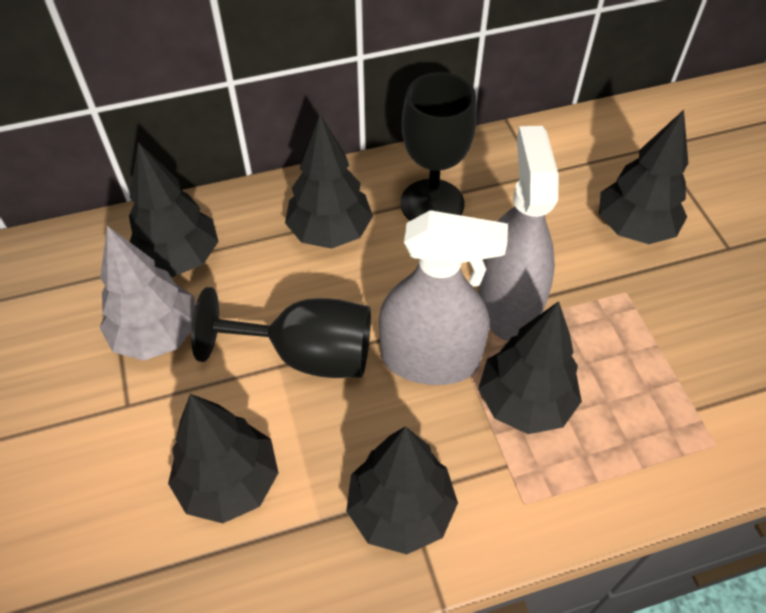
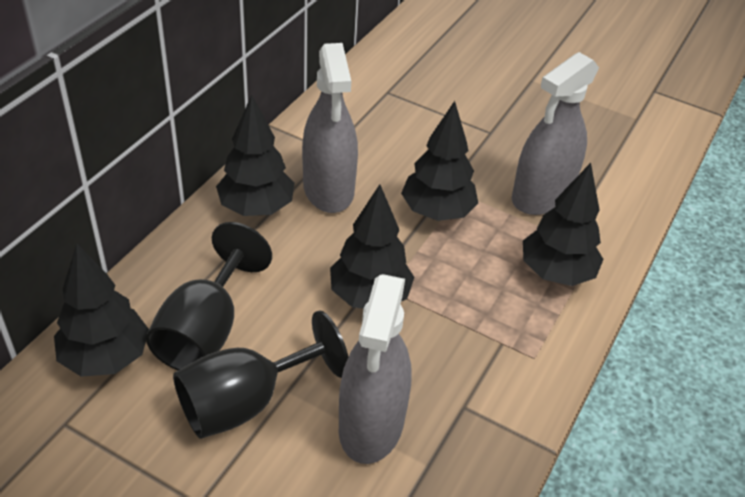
black tree: [129,142,219,277] [168,394,278,523] [285,115,373,249] [346,426,458,554] [478,301,582,434] [599,110,688,244] = 6 -> [54,244,149,377] [216,95,295,216] [330,184,414,309] [401,101,478,221] [523,163,604,286] = 5
grey spray bottle: [379,210,508,385] [478,126,559,341] = 2 -> [302,43,358,213] [339,274,412,464] [512,52,599,215] = 3
grey tree: [100,226,195,361] = 1 -> none = 0

